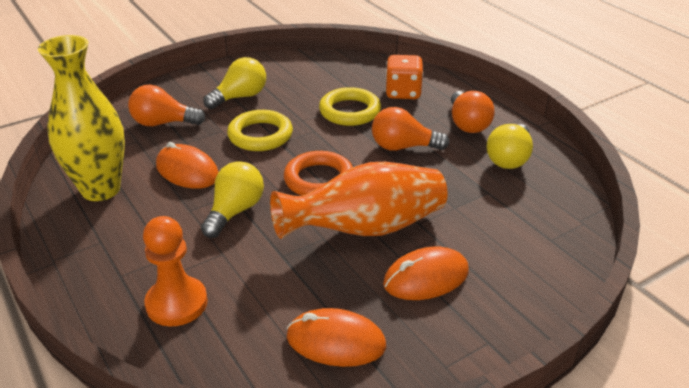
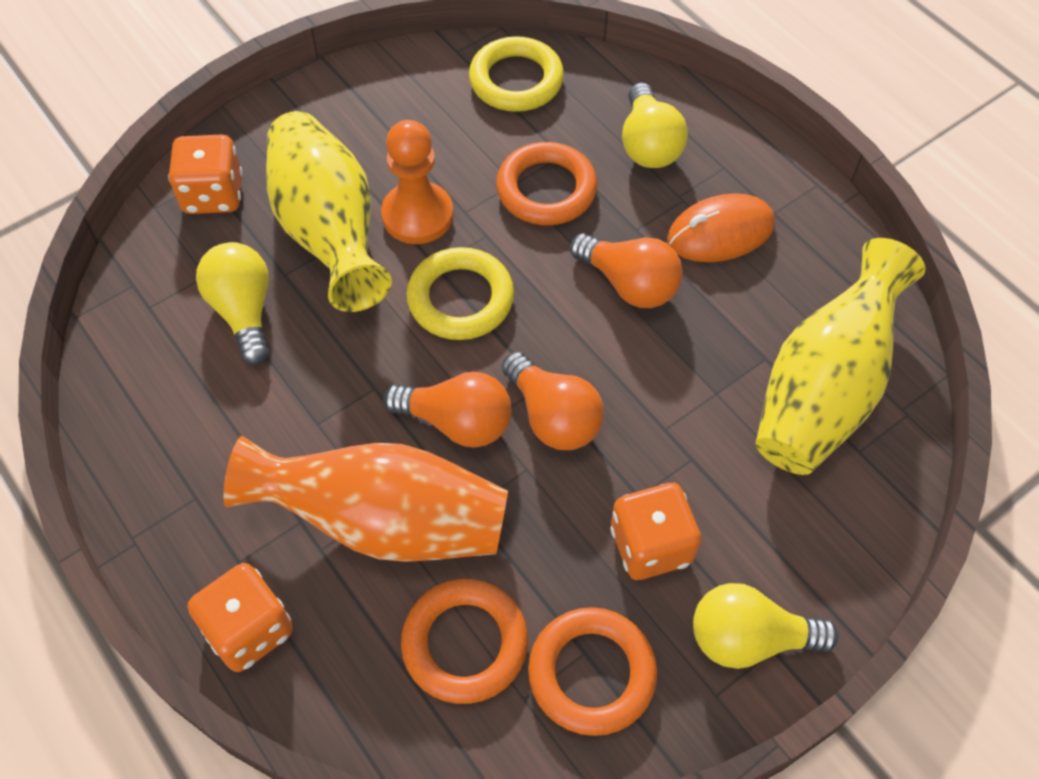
orange dice: [385,55,423,99] = 1 -> [168,134,243,214] [188,563,293,672] [610,483,701,580] = 3
orange mouse: [156,142,219,189] [287,308,386,367] [383,246,469,300] = 3 -> [667,193,775,262] = 1
orange ring: [284,151,353,196] = 1 -> [401,579,528,704] [496,142,597,225] [528,607,657,736] = 3
yellow vase: [38,35,125,201] = 1 -> [266,111,392,312] [755,238,925,475] = 2

